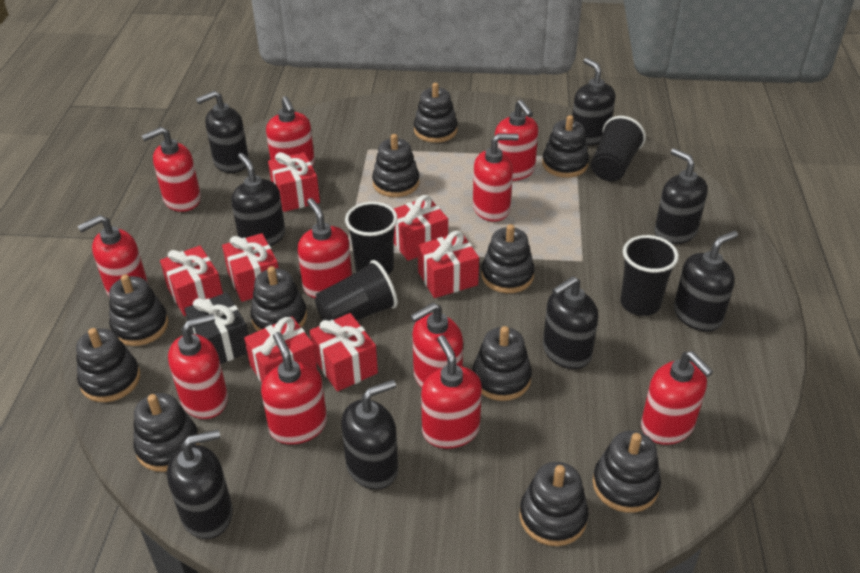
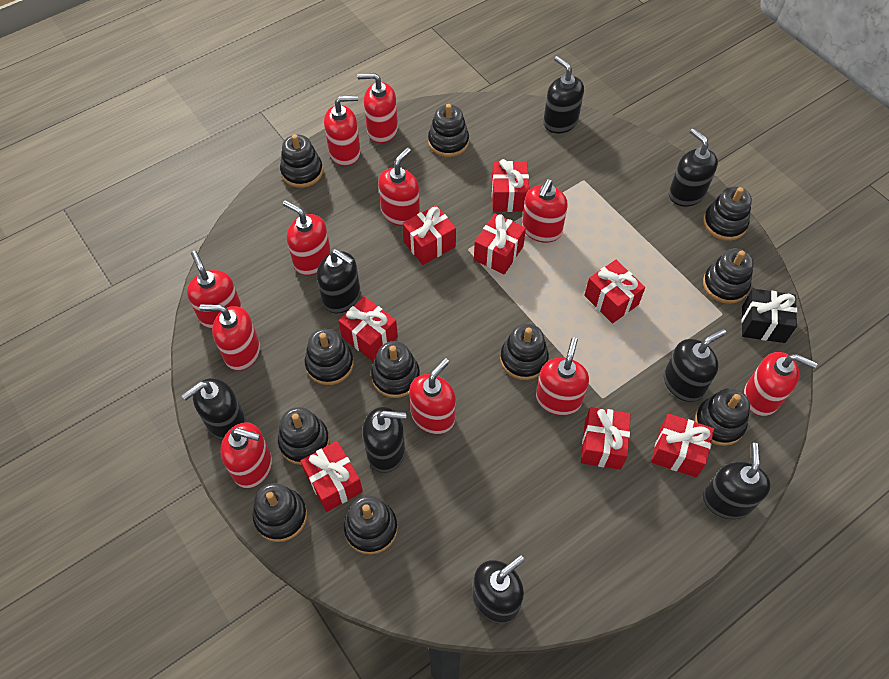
black cup: [315,260,398,321] [345,202,398,275] [591,116,646,181] [620,235,679,316] = 4 -> none = 0
red gift: [160,246,223,316] [222,233,279,302] [244,317,317,382] [268,152,320,212] [310,313,378,392] [394,195,448,261] [418,231,479,298] = 7 -> [300,441,363,512] [338,296,398,361] [402,205,456,265] [474,213,526,275] [492,159,529,212] [581,407,631,470] [584,260,645,323] [651,414,714,477] = 8

